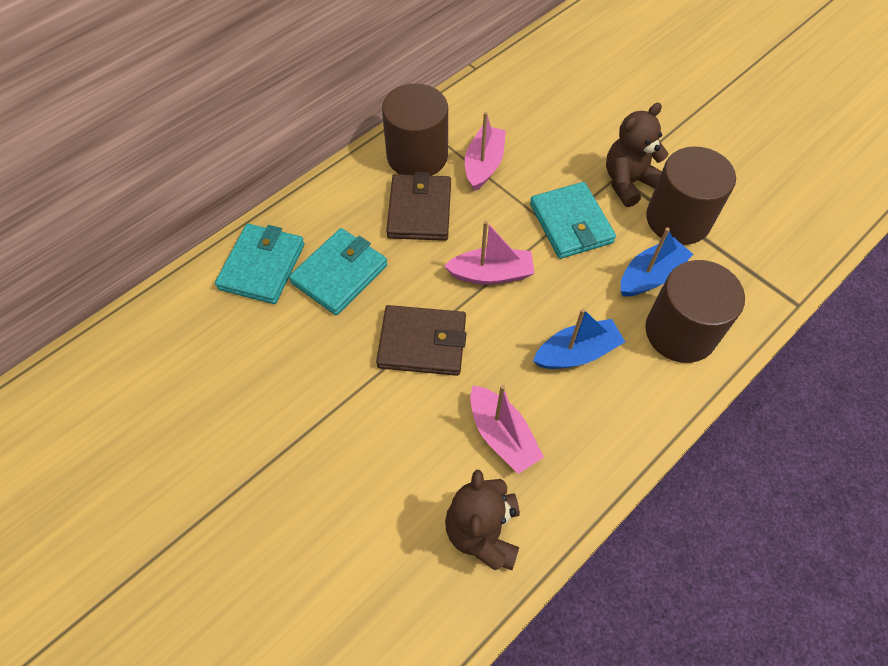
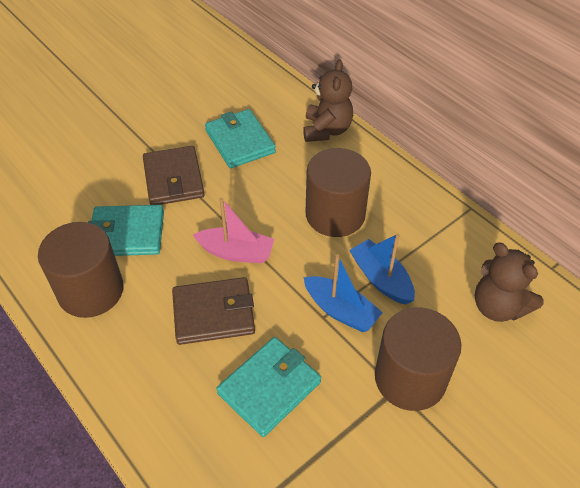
pink boat: [444,221,534,285] [465,112,506,191] [470,385,544,474] = 3 -> [193,198,274,263] = 1

